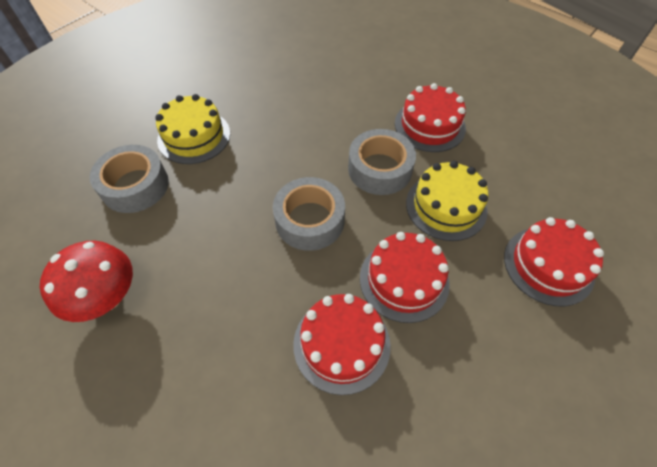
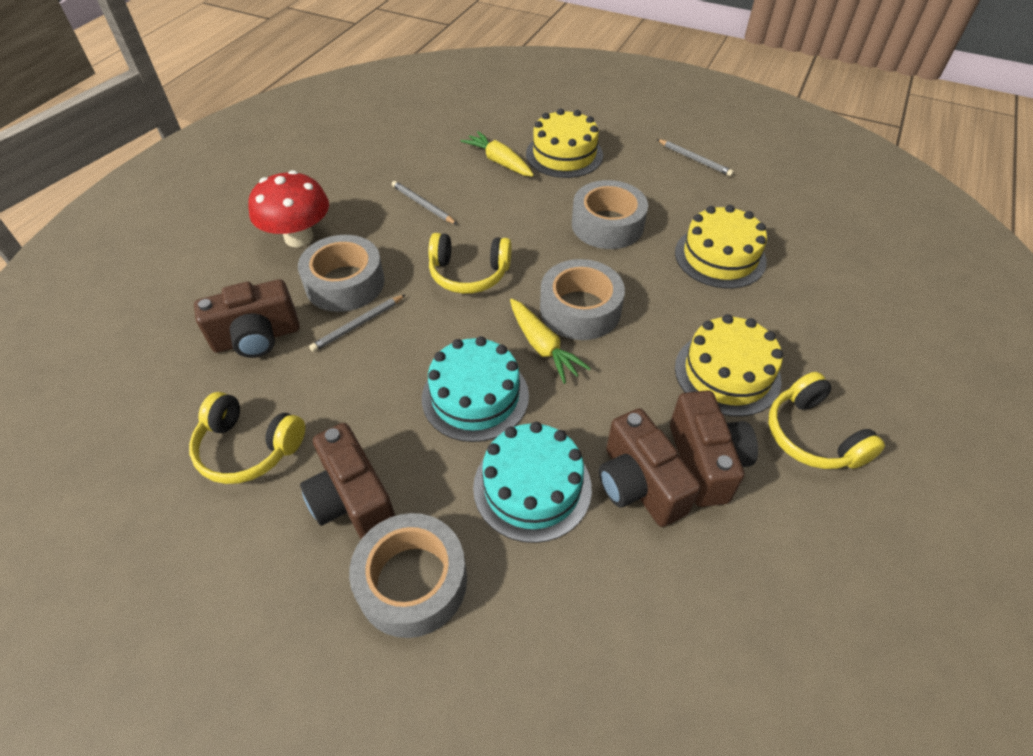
brown camera: none = 0 -> [194,279,300,358] [300,423,395,539] [599,408,701,527] [670,390,758,507] = 4
grey pencil: none = 0 -> [309,294,406,352] [392,181,457,224] [657,139,734,176] = 3
grey tape: [90,145,169,213] [273,177,345,251] [348,129,416,195] = 3 -> [298,235,385,312] [349,513,467,638] [540,259,625,340] [572,180,648,249] = 4
red cake: [293,294,391,395] [360,232,450,323] [395,83,466,152] [504,217,604,306] = 4 -> none = 0
turquoise cake: none = 0 -> [422,336,529,442] [473,422,592,543] = 2
yellow cake: [155,94,230,164] [406,161,489,241] = 2 -> [526,108,603,178] [675,205,767,289] [675,314,783,417] = 3
yellow carrot: none = 0 -> [461,131,534,177] [510,299,591,384] = 2
yellow headphones: none = 0 -> [189,392,305,484] [428,233,512,294] [769,372,885,469] = 3

